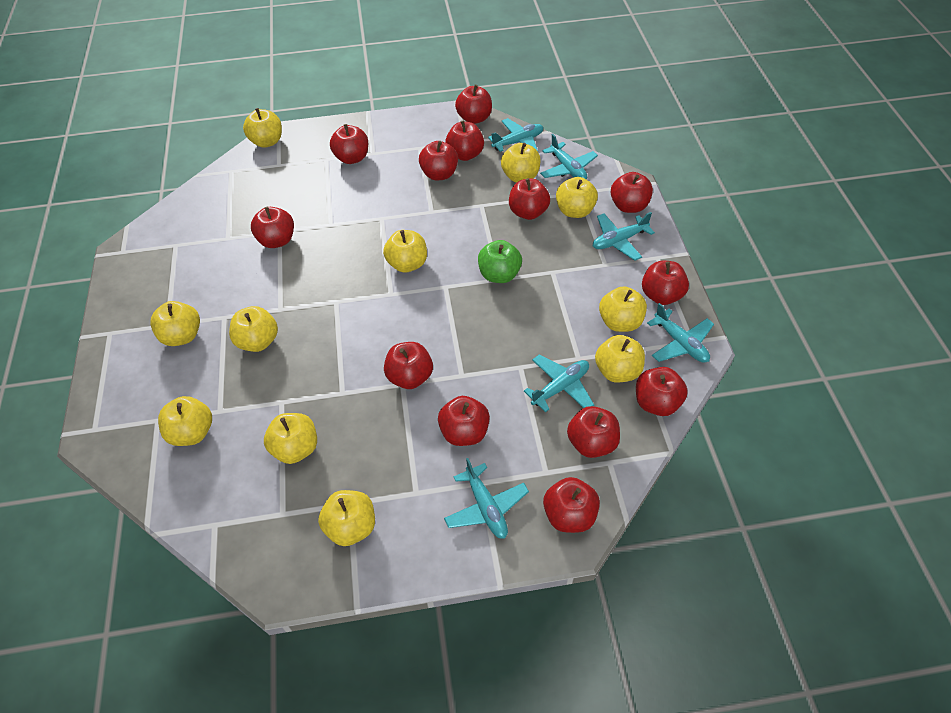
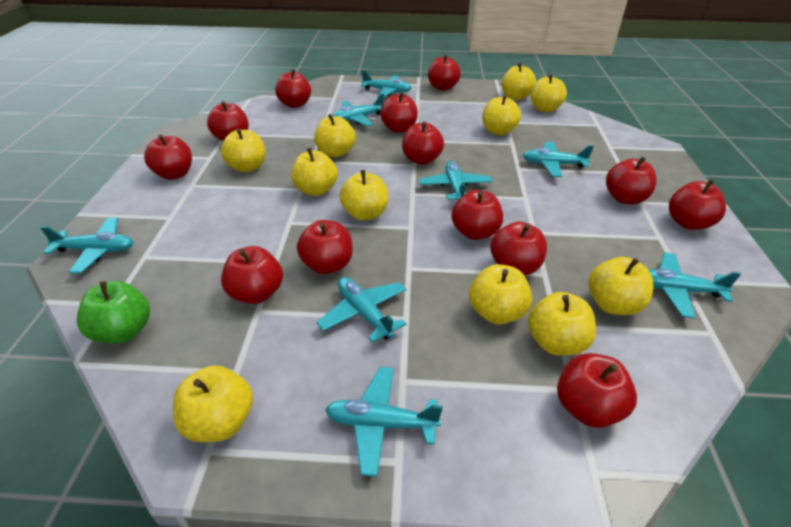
turquoise plane: [444,458,529,539] [488,118,543,152] [524,354,594,412] [540,134,598,179] [593,212,655,261] [647,303,714,363] = 6 -> [40,218,133,274] [316,277,406,343] [325,367,443,477] [333,93,384,126] [361,70,411,97] [419,161,492,199] [523,142,594,177] [648,253,741,318] = 8

